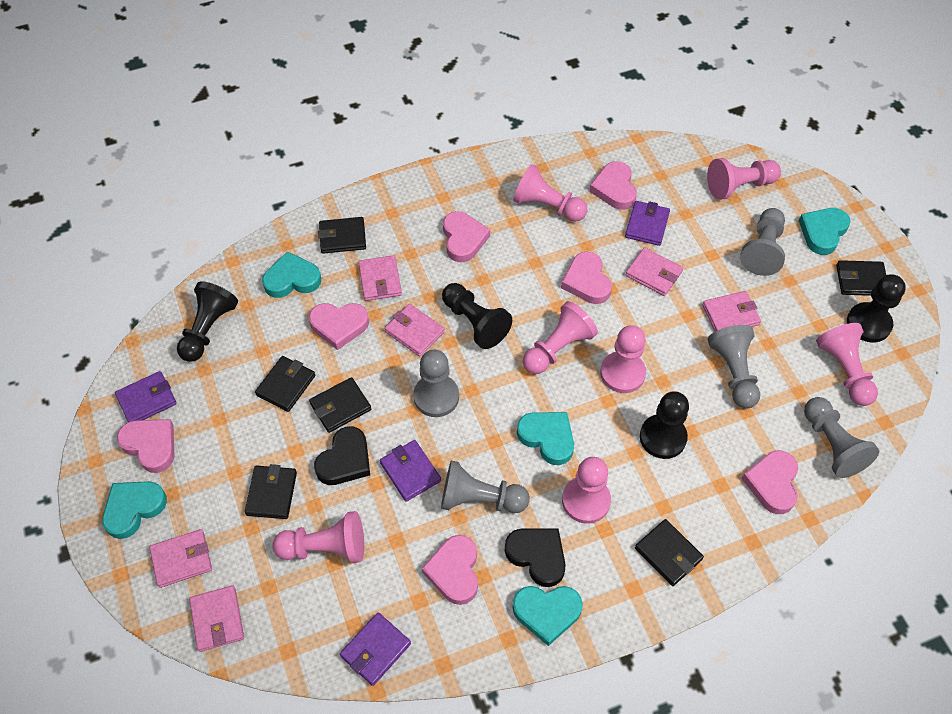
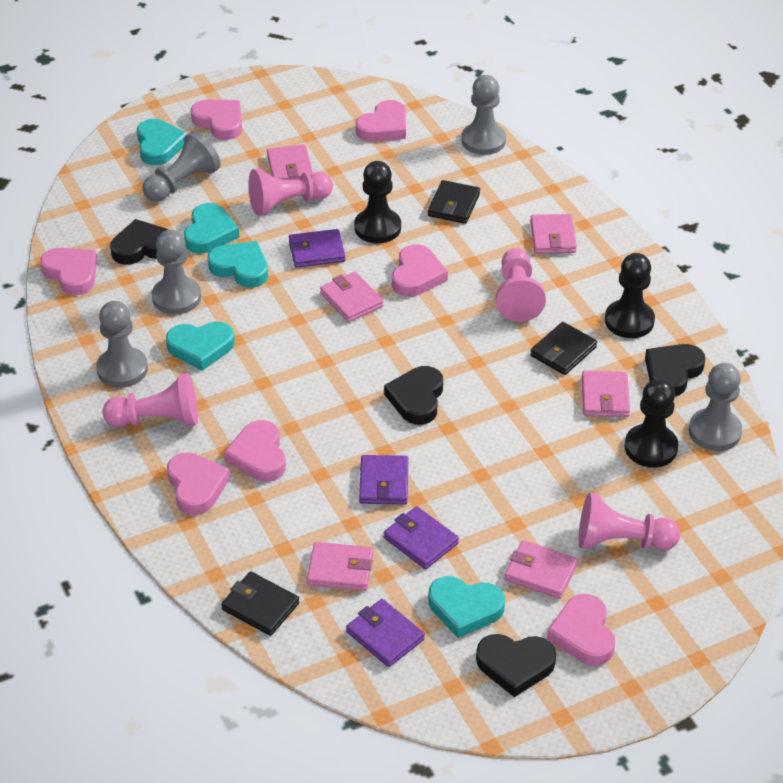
black heart: [314,426,370,485] [505,529,566,587] = 2 -> [110,219,168,265] [384,366,443,425] [476,634,556,697] [645,344,705,396] = 4
black pawn: [177,281,238,362] [442,283,512,349] [640,391,689,459] [847,275,906,343] = 4 -> [354,161,401,243] [605,253,655,338] [625,379,678,468] = 3
black wallet: [245,464,297,519] [255,356,315,412] [309,377,371,433] [318,217,366,254] [635,519,704,586] [836,260,886,296] = 6 -> [221,572,299,636] [428,180,480,224] [530,322,597,375] = 3
pink pawn: [273,511,364,563] [513,164,588,222] [523,301,598,374] [562,457,611,524] [600,325,646,393] [707,158,781,200] [816,323,878,406] = 7 -> [103,373,198,427] [248,168,333,216] [496,248,546,322] [579,493,680,550] = 4

